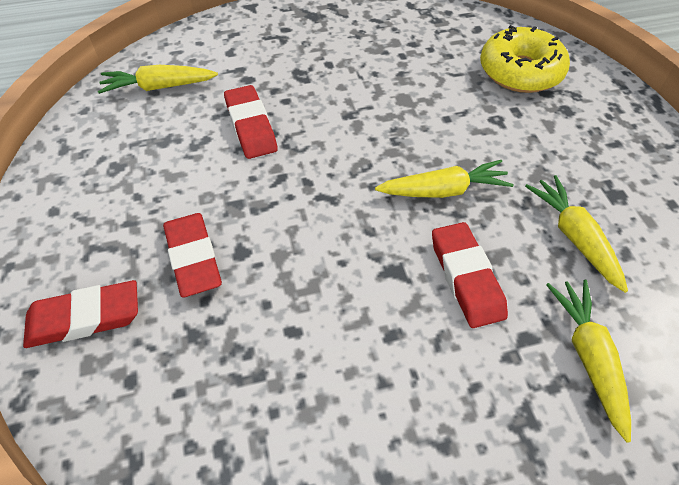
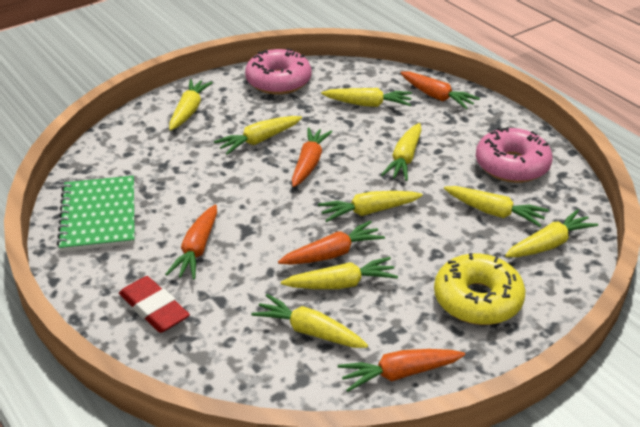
green notebook: none = 0 -> [57,176,135,252] = 1
orange carrot: none = 0 -> [165,205,217,280] [278,221,385,265] [292,127,332,187] [338,349,465,392] [400,71,480,109] = 5
pink donut: none = 0 -> [245,48,311,95] [476,127,553,183] = 2
red eraser: [23,280,138,348] [163,213,222,297] [224,85,278,159] [432,222,508,328] = 4 -> [119,276,190,333] = 1
yellow carrot: [98,65,218,94] [375,160,514,198] [525,175,628,293] [546,280,631,443] = 4 -> [169,79,213,131] [214,116,302,155] [251,294,368,348] [281,257,398,289] [318,191,423,222] [321,88,412,107] [381,123,422,181] [444,186,549,227] [505,209,598,257] = 9

